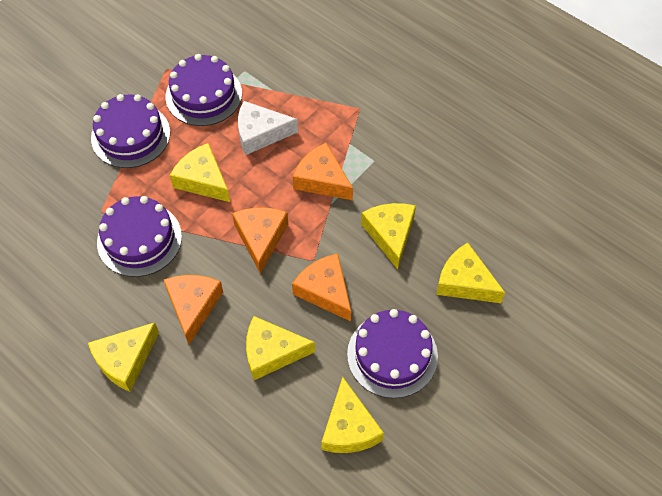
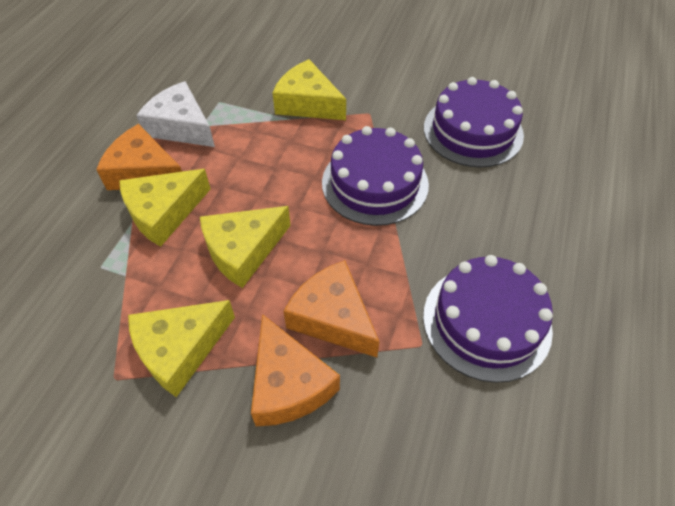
orange cheese: [164,275,223,344] [232,207,288,274] [292,253,351,321] [293,143,353,200] = 4 -> [96,124,182,190] [251,314,340,426] [283,260,379,357] = 3
purple cake: [91,94,170,168] [97,196,182,277] [165,54,242,126] [347,309,438,398] = 4 -> [322,126,429,226] [423,255,553,383] [424,77,524,168] = 3
yellow cheese: [88,322,159,392] [170,143,230,202] [246,316,315,380] [321,377,384,453] [361,203,416,269] [436,243,505,303] = 6 -> [119,169,211,247] [128,300,235,397] [200,206,291,288] [273,59,346,120] = 4

